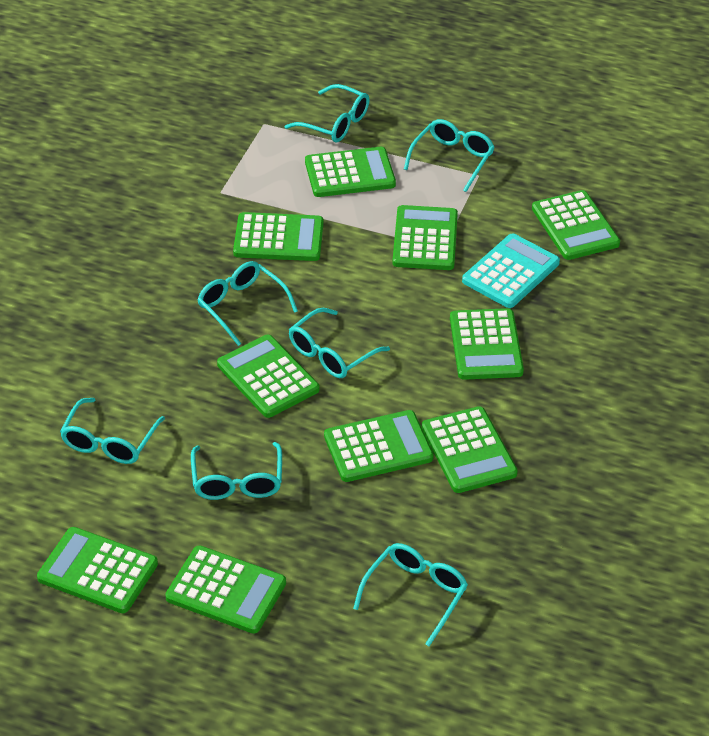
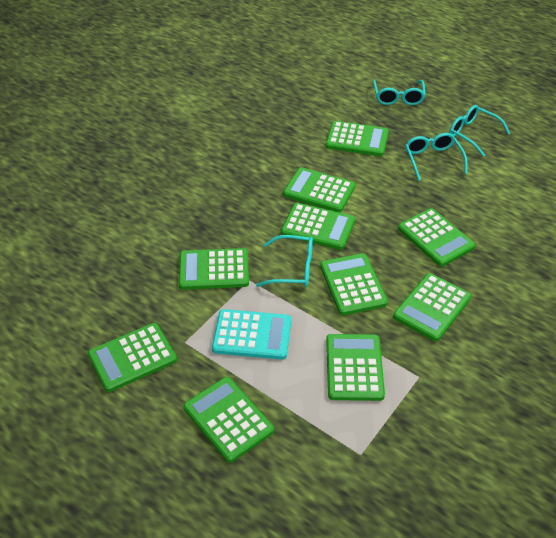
turquoise glasses: [60,398,165,464] [191,442,282,500] [197,261,298,346] [285,84,370,143] [289,308,390,378] [353,543,468,646] [404,119,495,192] = 7 -> [256,235,313,287] [373,80,426,105] [405,133,468,181] [449,105,510,157] = 4

